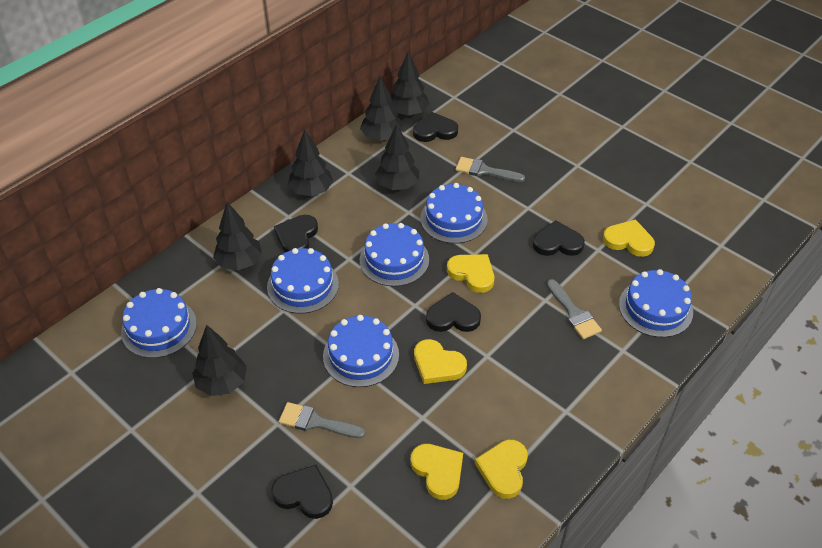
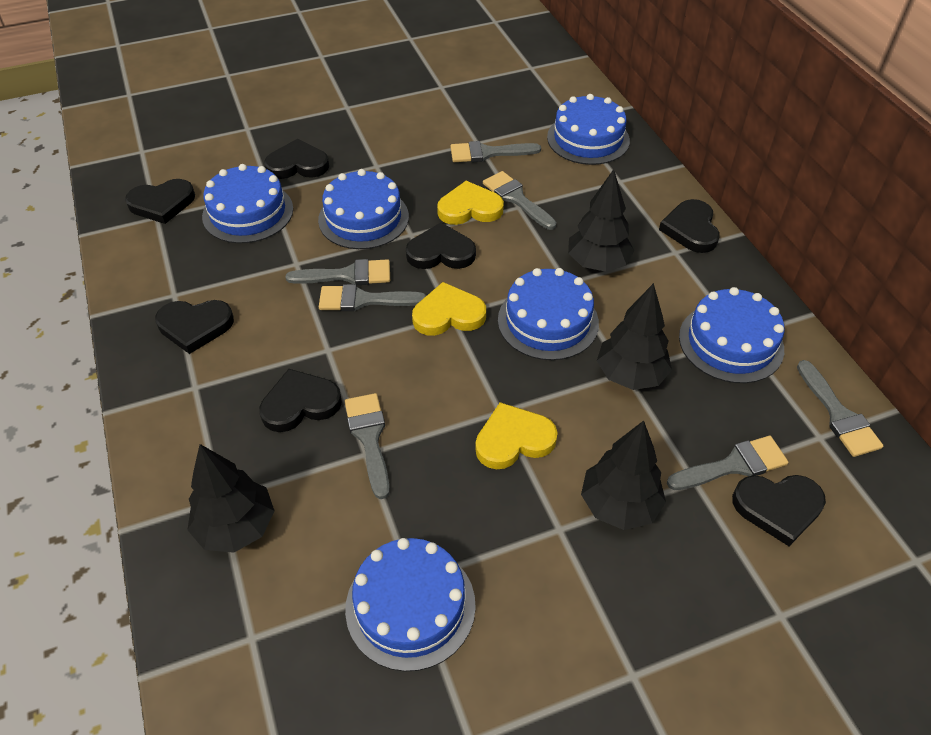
black heart: [271,465,333,519] [274,215,318,253] [413,112,458,142] [426,292,481,332] [533,220,585,256] = 5 -> [125,179,195,224] [155,300,234,354] [259,369,342,432] [264,139,329,179] [406,223,476,269] [659,199,720,253] [732,475,826,546] = 7
black tree: [192,325,247,396] [213,202,262,271] [288,130,333,196] [360,76,403,141] [375,124,419,190] [391,51,429,116] = 6 -> [187,444,275,553] [568,169,634,272] [581,421,666,530] [597,283,672,390] = 4
grey brush: [279,402,365,438] [456,157,525,182] [547,279,602,339] = 3 -> [286,259,390,285] [319,284,427,311] [344,393,390,499] [450,141,541,162] [483,171,556,230] [667,436,788,490] [797,360,884,457] = 7
yellow heart: [410,444,463,500] [414,339,467,384] [447,254,494,293] [475,440,528,499] [603,219,655,257] = 5 -> [412,282,486,336] [437,181,504,225] [475,402,558,469] = 3

